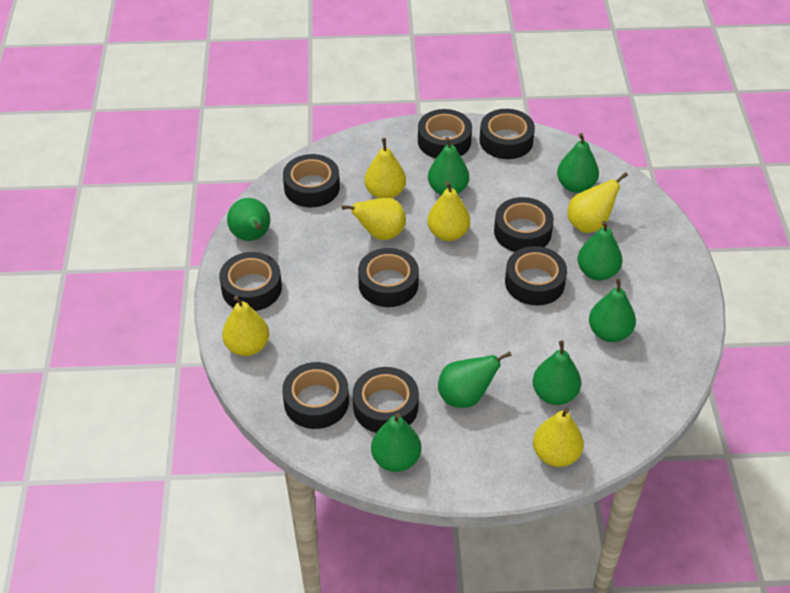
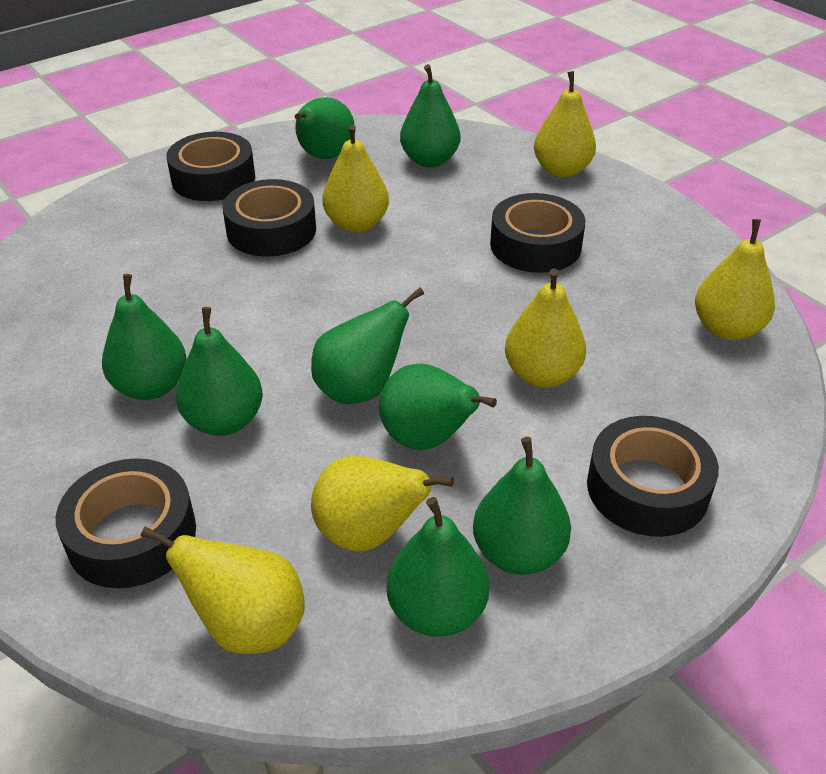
black tape: [219,252,282,311] [282,362,349,429] [283,154,340,207] [353,367,419,433] [358,248,419,307] [418,109,472,158] [479,109,535,159] [494,197,554,252] [505,246,567,306] = 9 -> [56,458,196,588] [166,132,255,201] [223,179,316,257] [490,193,586,273] [587,416,719,537] = 5

